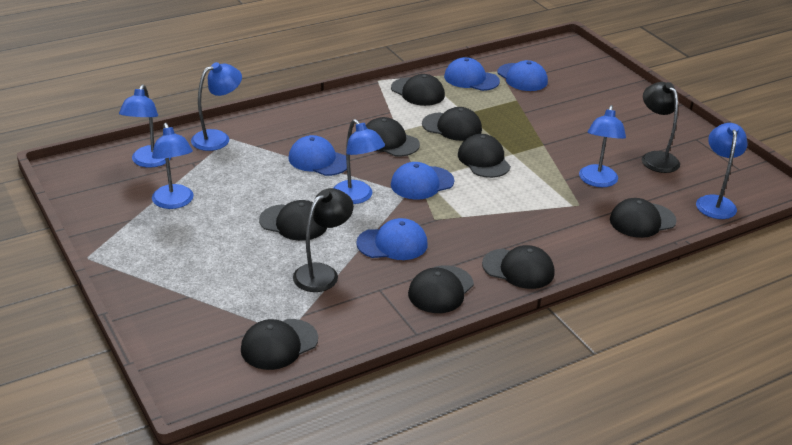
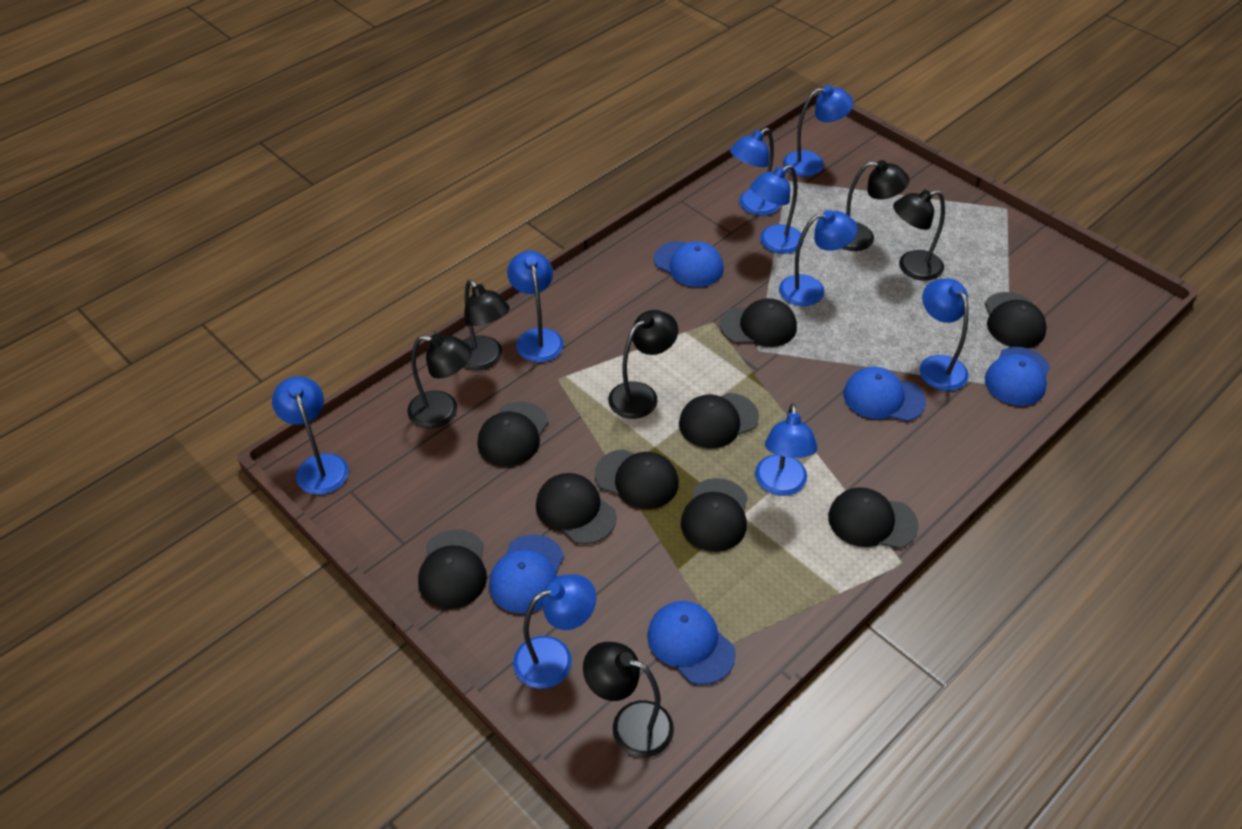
black lamp: [293,188,354,292] [642,82,680,173] = 2 -> [408,334,472,428] [463,280,510,370] [583,642,674,758] [608,310,678,419] [842,160,909,251] [893,190,945,281] = 6
blue lamp: [119,84,171,168] [152,123,194,209] [191,62,242,151] [334,119,385,204] [579,105,626,187] [696,123,748,219] = 6 -> [272,376,349,495] [507,251,564,362] [513,574,596,689] [730,128,781,216] [750,165,804,254] [755,403,817,496] [779,210,858,306] [783,85,854,176] [919,278,969,391] = 9

